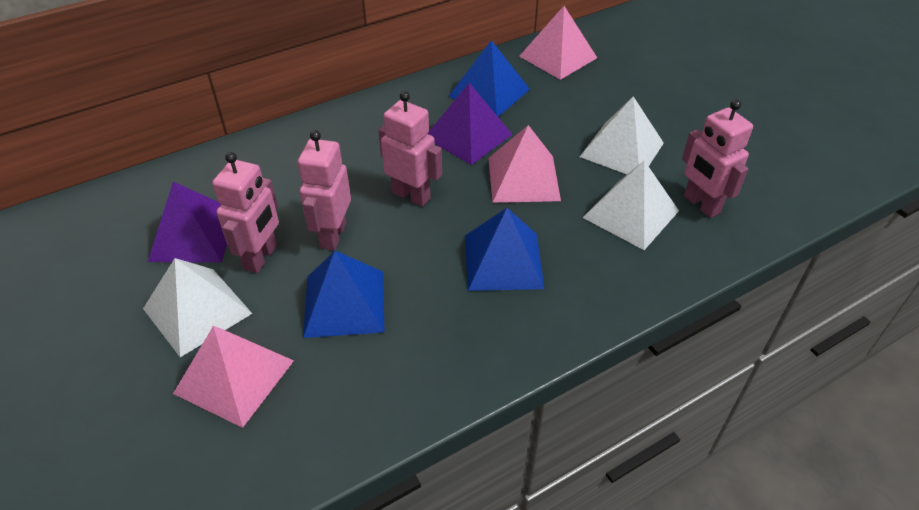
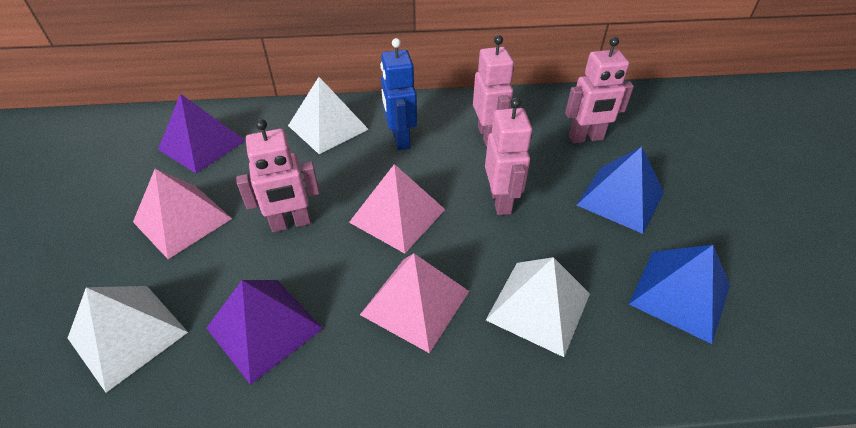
blue pyramid: [303,251,384,338] [448,40,530,117] [465,208,544,291] = 3 -> [577,147,664,234] [629,245,730,344] = 2
blue robot: none = 0 -> [380,38,417,150] = 1

